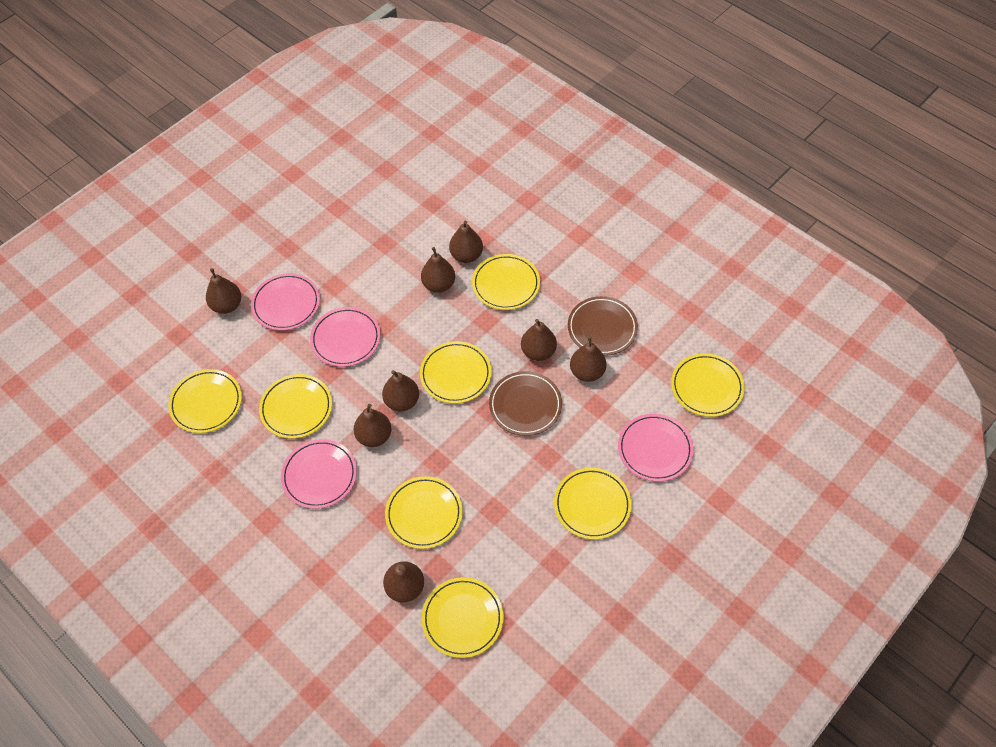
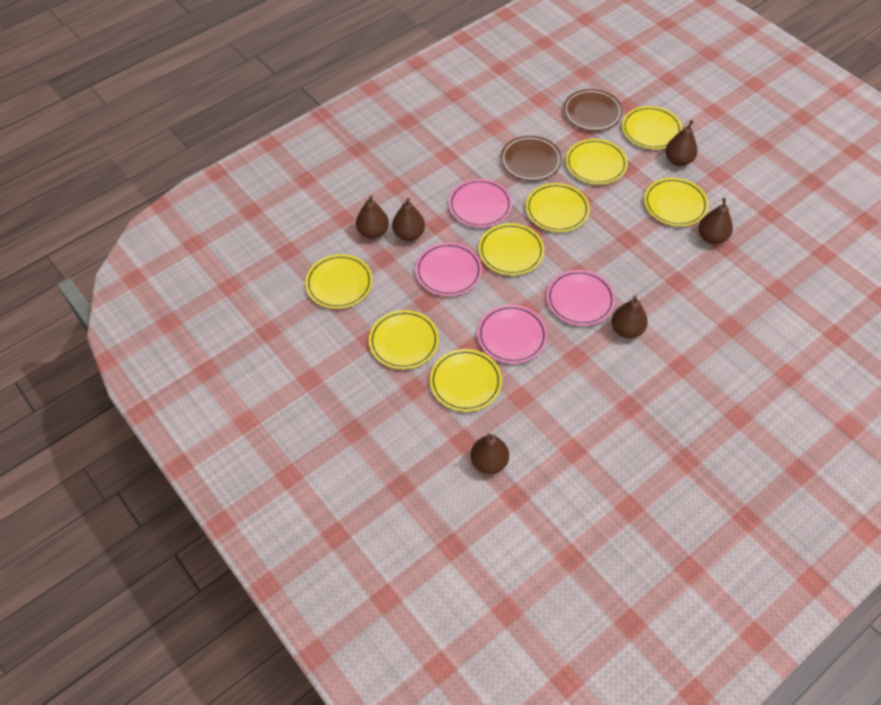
brown pear: [206,268,241,314] [354,404,392,447] [382,370,419,412] [383,562,424,602] [421,247,455,293] [449,221,483,263] [521,319,557,361] [570,336,606,382] = 8 -> [356,196,389,239] [392,198,425,241] [470,433,509,474] [612,296,648,338] [665,120,698,166] [699,198,733,244] = 6

